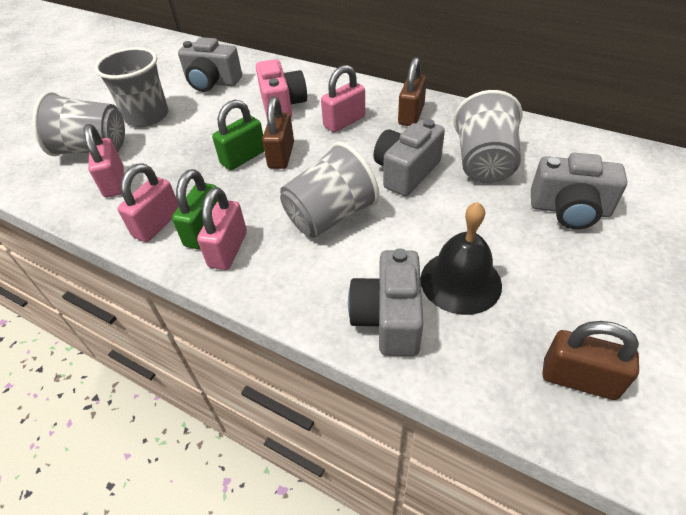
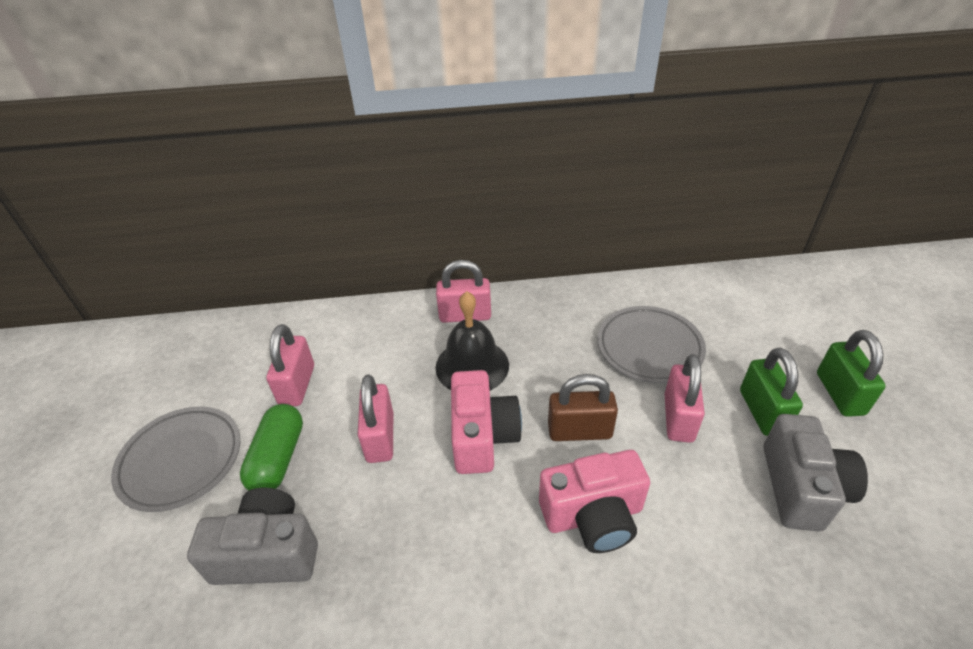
brown padlock: [262,97,294,169] [398,57,427,126] [542,321,639,400] = 3 -> [548,374,618,441] = 1
green capsule: none = 0 -> [240,404,303,491] = 1
grey camera: [178,37,242,92] [348,248,423,356] [373,119,445,196] [531,153,627,229] = 4 -> [187,488,318,585] [764,414,868,531] = 2
grey cup: [33,92,125,156] [94,47,168,127] [280,142,380,238] [453,90,523,183] = 4 -> none = 0
grey plate: none = 0 -> [111,407,240,512] [598,306,706,383] = 2
pink camera: [256,59,307,118] = 1 -> [451,370,522,474] [539,450,650,553] = 2

